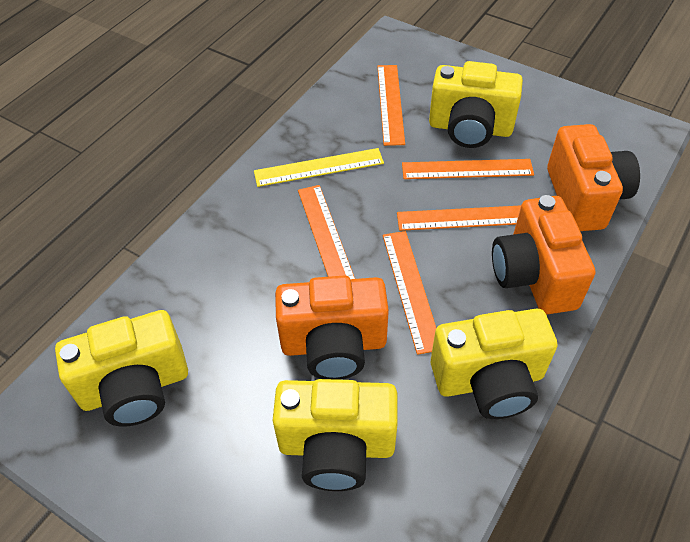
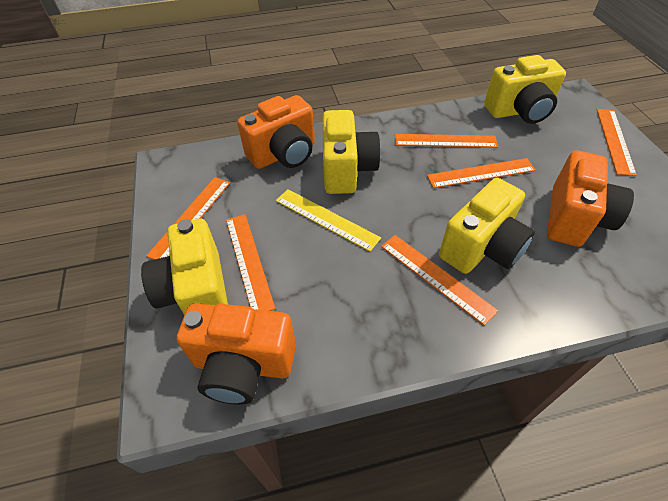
orange ruler: [298,185,355,279] [377,65,405,146] [383,231,436,355] [397,205,521,231] [402,159,534,179] = 5 -> [146,177,230,260] [226,214,275,311] [381,235,498,326] [395,134,498,148] [427,158,536,188] [597,109,637,176] = 6

